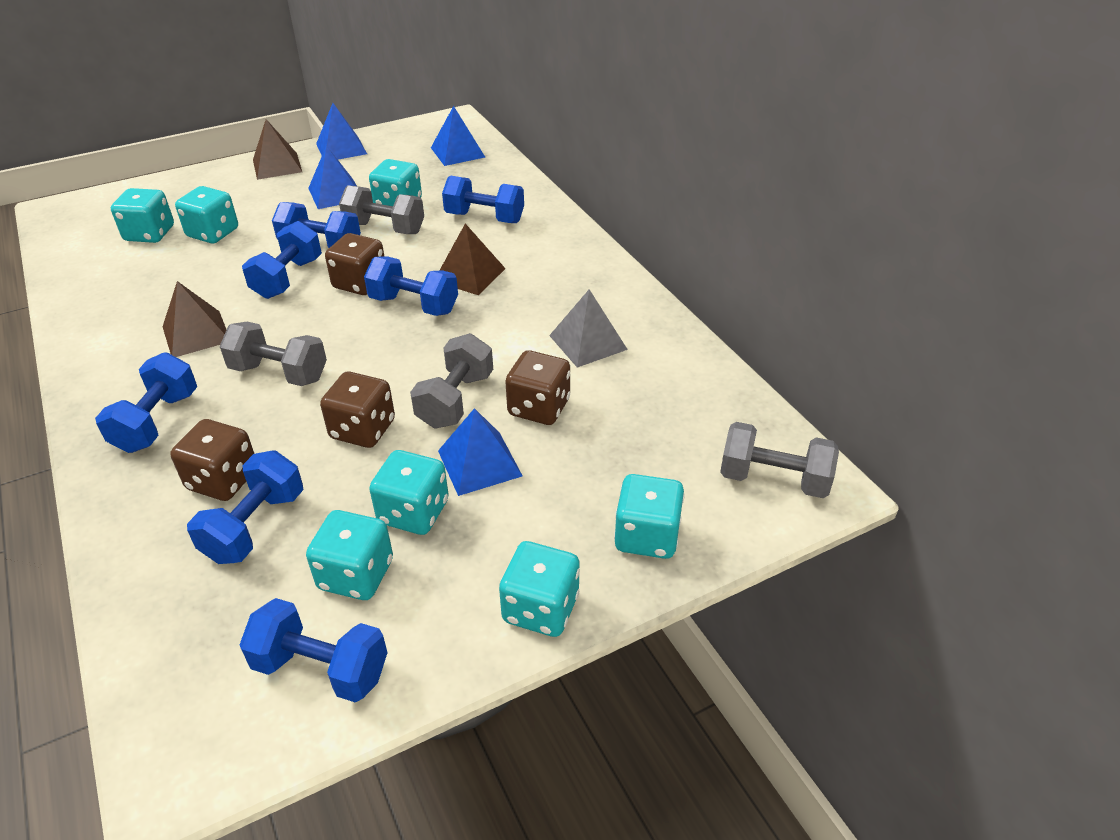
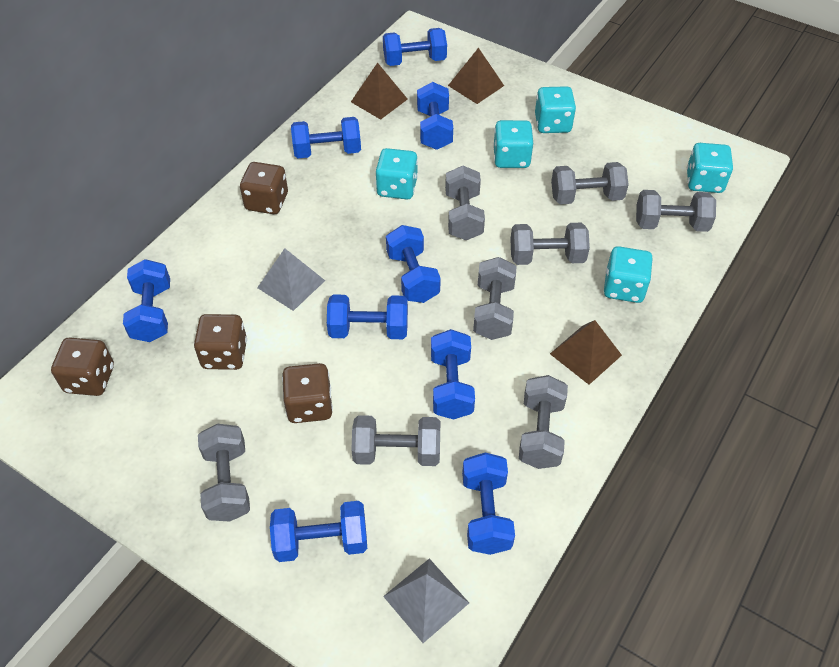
blue dumbbell: [95,352,197,453] [187,450,303,564] [240,598,388,703] [242,221,322,299] [272,202,361,248] [364,256,458,316] [442,175,524,223] = 7 -> [123,259,170,342] [270,501,367,562] [291,117,361,158] [327,294,408,339] [383,28,447,66] [386,225,441,303] [417,82,453,150] [431,329,475,420] [462,453,515,555] = 9
blue pyramid: [308,146,357,209] [316,103,367,159] [431,106,485,166] [438,408,522,496] = 4 -> none = 0
grey dumbbell: [220,322,327,386] [339,185,424,234] [410,333,493,428] [720,422,839,498] = 4 -> [198,424,250,522] [351,415,440,466] [445,166,485,240] [473,257,517,340] [510,223,590,265] [519,375,568,469] [551,162,629,205] [636,190,716,232] = 8
grey pyramid: [549,289,628,368] = 1 -> [257,248,325,311] [383,558,469,643] = 2
turquoise dice: [111,188,174,243] [175,186,238,243] [306,510,393,600] [369,159,422,206] [369,450,449,535] [499,541,580,637] [614,474,685,559] = 7 -> [376,148,418,199] [493,120,533,168] [535,86,576,133] [604,246,653,303] [687,143,733,193] = 5

